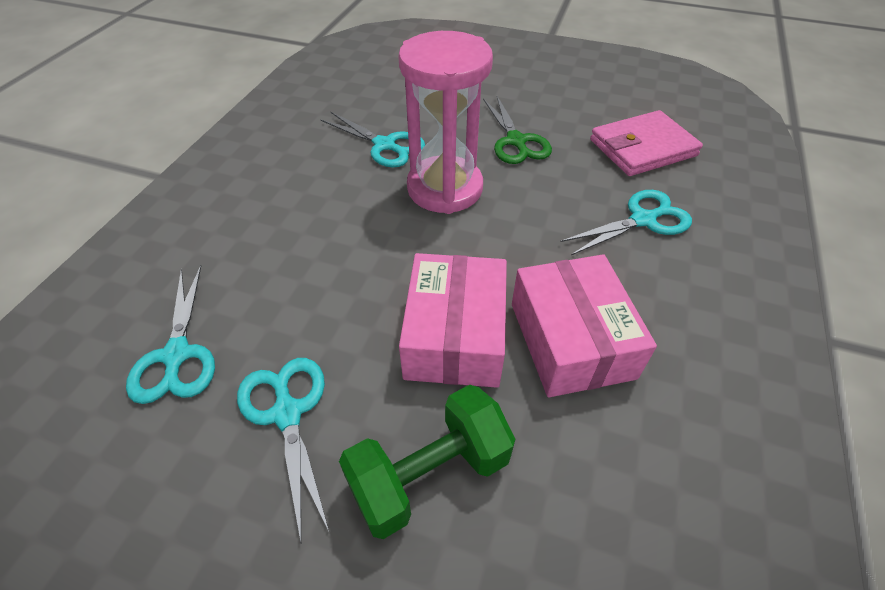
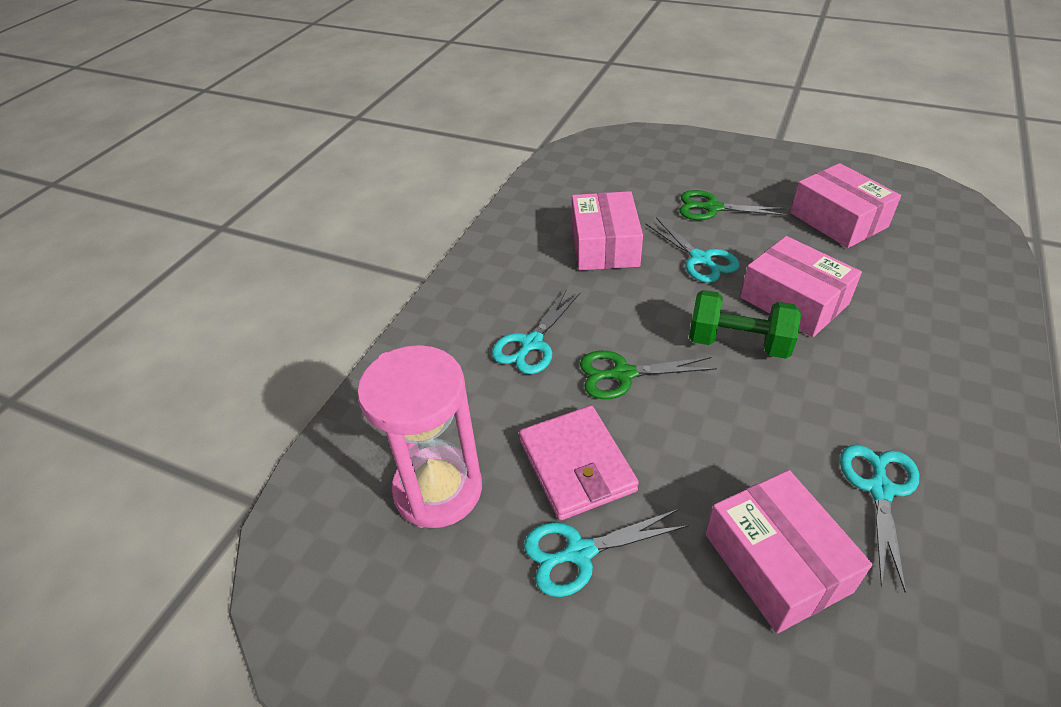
green scissors: [483,96,552,164] = 1 -> [580,351,717,399] [679,190,788,220] = 2
pink box: [399,253,507,388] [512,254,657,398] = 2 -> [572,191,643,271] [705,470,873,634] [740,236,862,337] [790,163,901,248] = 4

